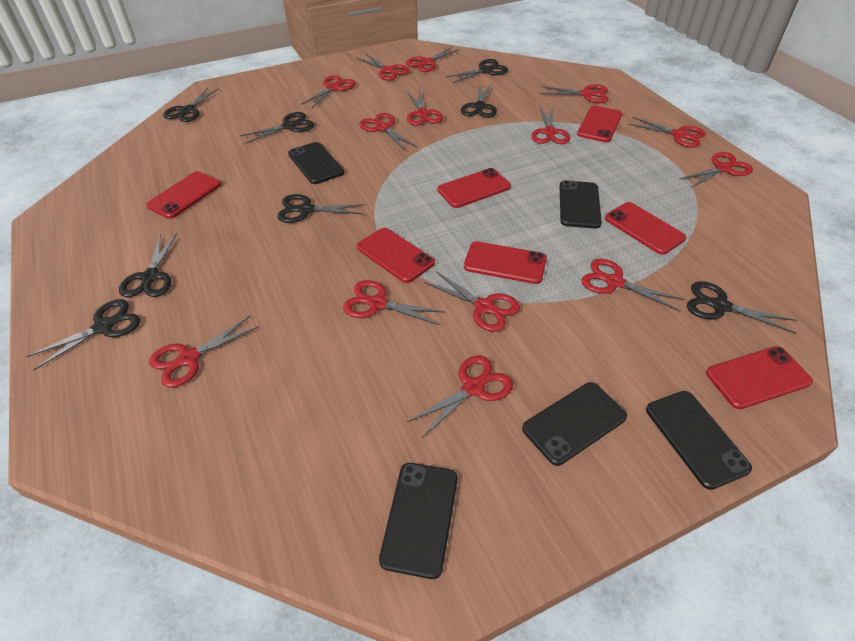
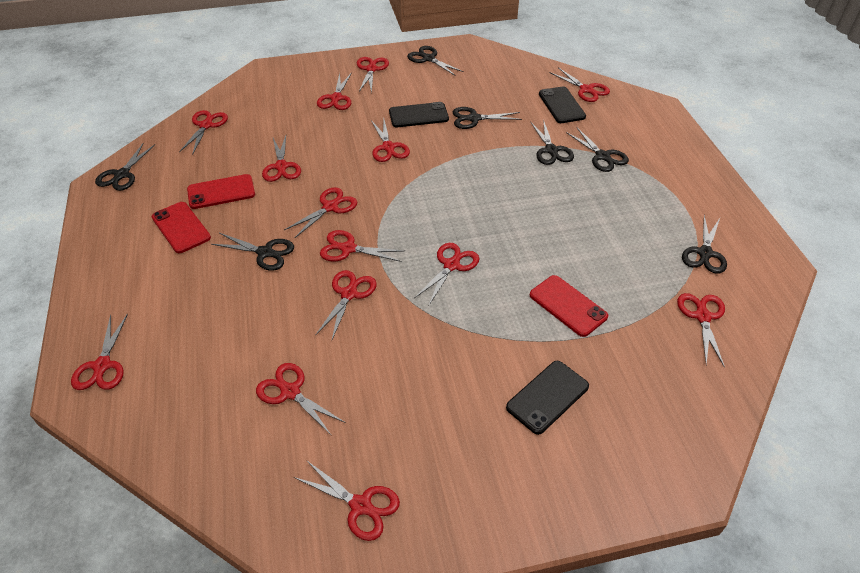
black phone: [288,142,344,184] [379,463,458,579] [522,382,627,466] [560,180,602,229] [646,391,752,490] = 5 -> [389,102,449,127] [506,361,589,435] [539,86,586,123] = 3
black scissors: [26,299,140,370] [119,233,177,297] [163,88,219,122] [240,112,314,144] [277,194,365,223] [447,59,508,83] [461,83,497,118] [687,281,796,334] = 8 -> [95,143,155,191] [211,233,294,271] [407,46,464,76] [453,107,522,129] [531,119,574,165] [566,128,629,172] [682,215,727,274] = 7
red phone: [146,171,221,219] [356,228,435,283] [437,168,511,208] [464,241,547,284] [577,106,622,142] [605,202,686,255] [706,346,813,409] = 7 -> [152,202,211,253] [187,174,255,209] [530,275,608,337] = 3

